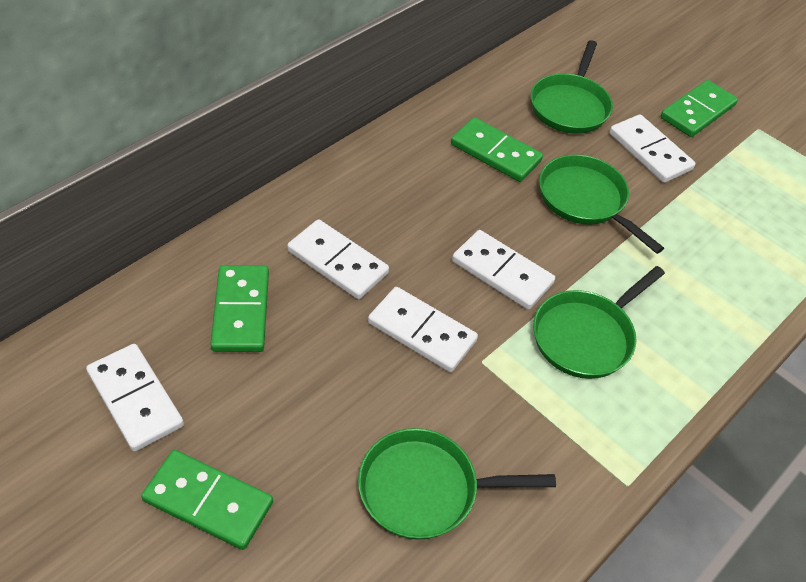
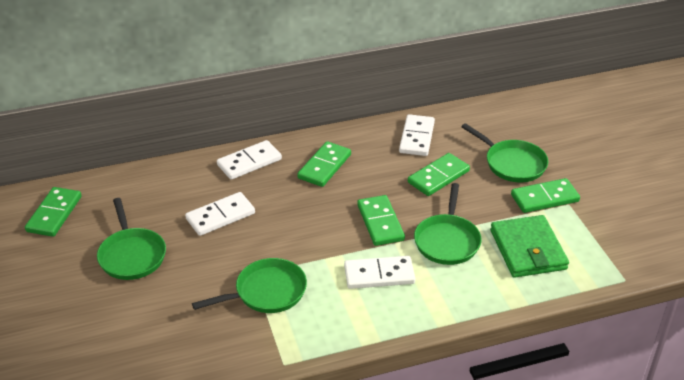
green domino: [141,450,273,550] [210,265,269,352] [451,117,543,182] [661,80,738,137] = 4 -> [25,187,82,237] [297,141,351,187] [357,195,405,246] [408,153,470,196] [511,178,580,213] = 5
green wallet: none = 0 -> [490,215,569,278] = 1
white domino: [86,344,184,452] [287,219,389,299] [368,287,478,372] [452,230,555,310] [609,114,695,183] = 5 -> [185,192,255,236] [217,140,282,180] [344,256,415,289] [399,114,435,156] = 4

